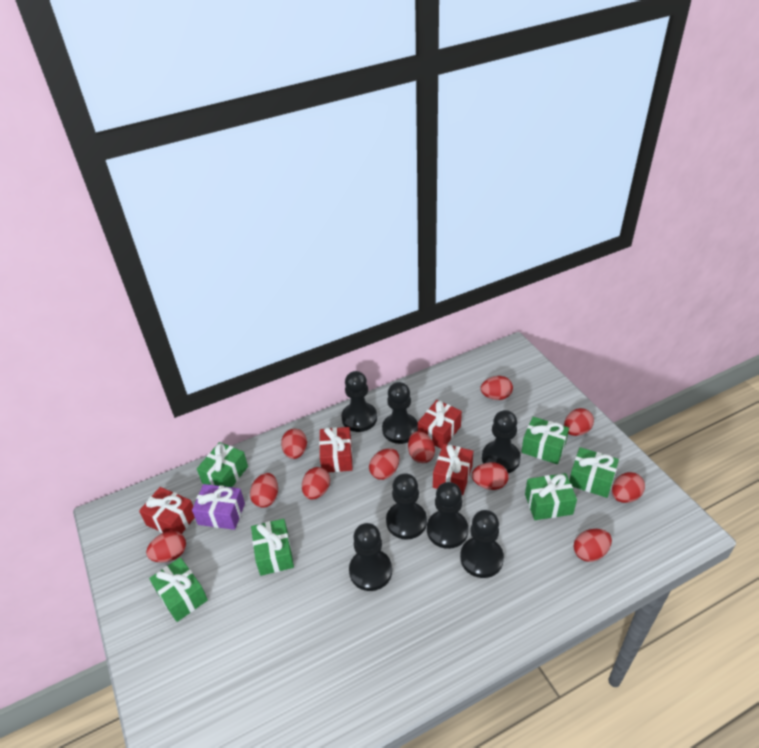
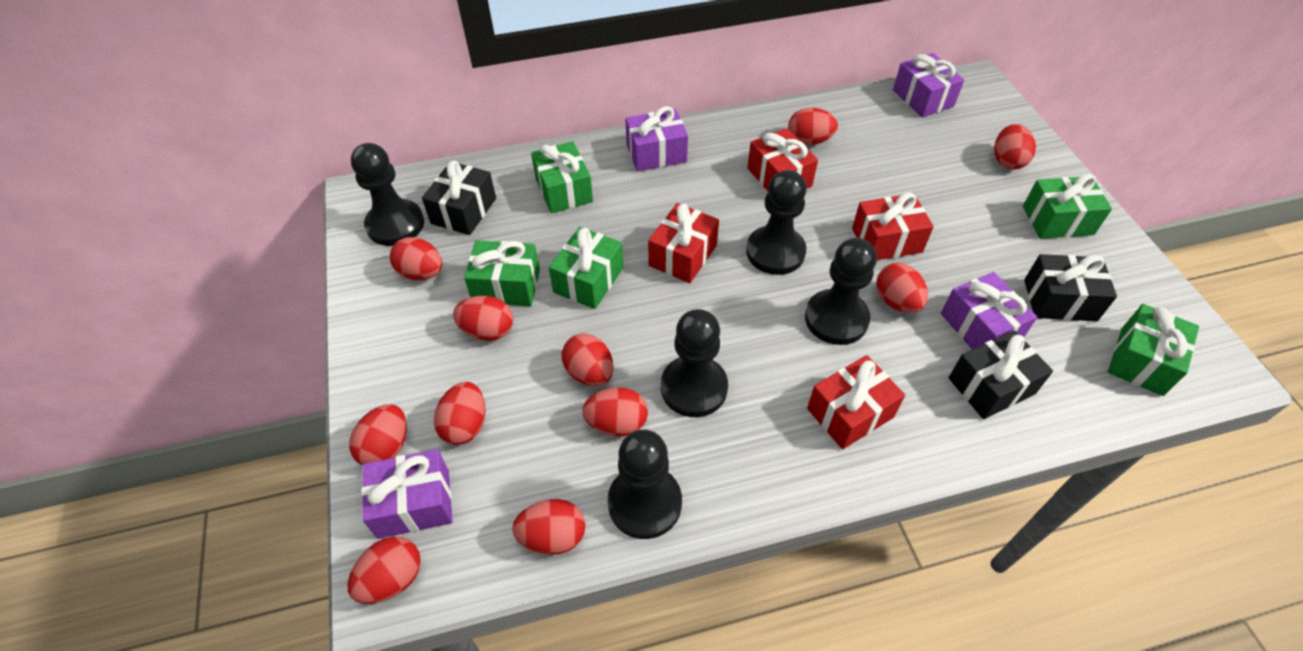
black gift: none = 0 -> [422,160,496,235] [949,331,1053,419] [1024,254,1117,321] = 3
black pawn: [341,371,377,432] [349,523,392,591] [382,382,418,444] [386,473,427,540] [427,482,468,549] [460,510,504,578] [482,410,521,473] = 7 -> [351,143,424,246] [608,429,682,539] [661,309,728,417] [746,170,807,275] [805,238,877,345] = 5
green gift: [149,557,208,622] [197,442,248,487] [251,519,294,576] [521,417,569,464] [525,473,577,520] [569,447,619,498] = 6 -> [464,240,540,307] [531,141,593,214] [549,227,623,309] [1023,174,1112,239] [1108,304,1199,396] = 5
purple gift: [192,484,245,530] = 1 -> [361,449,453,539] [625,106,688,171] [893,53,964,117] [941,272,1037,349] = 4

